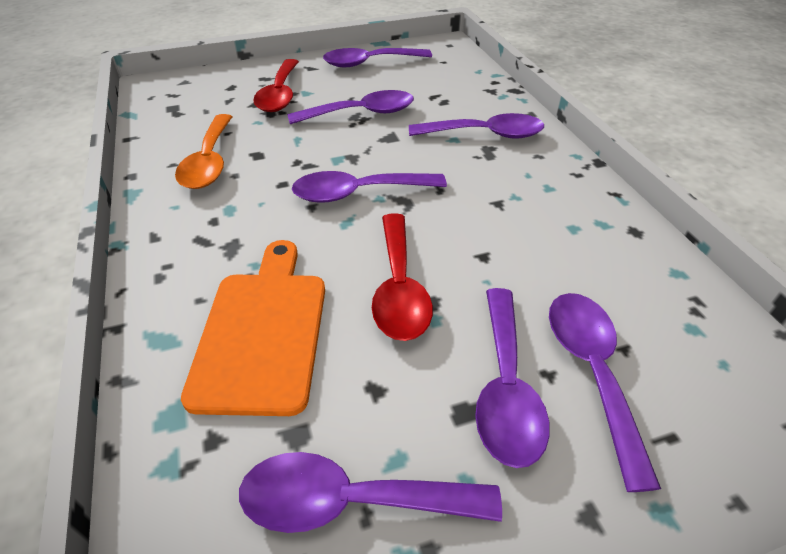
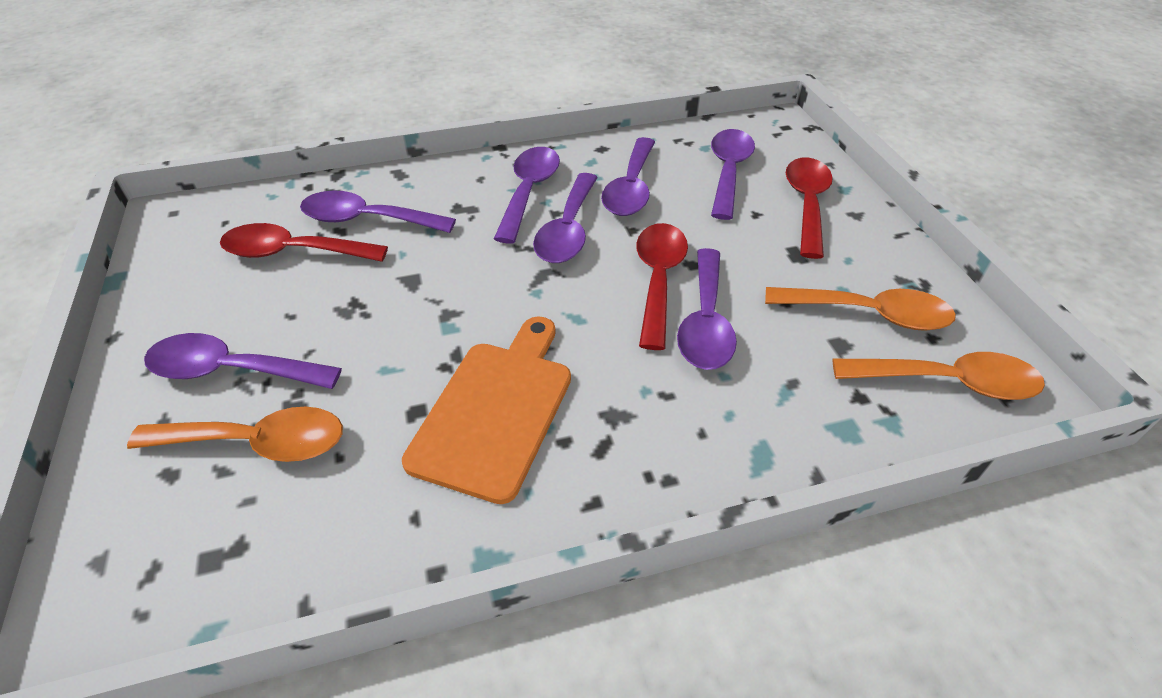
orange spoon: [175,114,232,189] = 1 -> [127,406,343,462] [765,287,956,331] [833,352,1045,400] = 3
red spoon: [253,59,299,112] [372,213,433,341] = 2 -> [220,223,388,262] [636,223,688,350] [786,158,833,259] = 3

